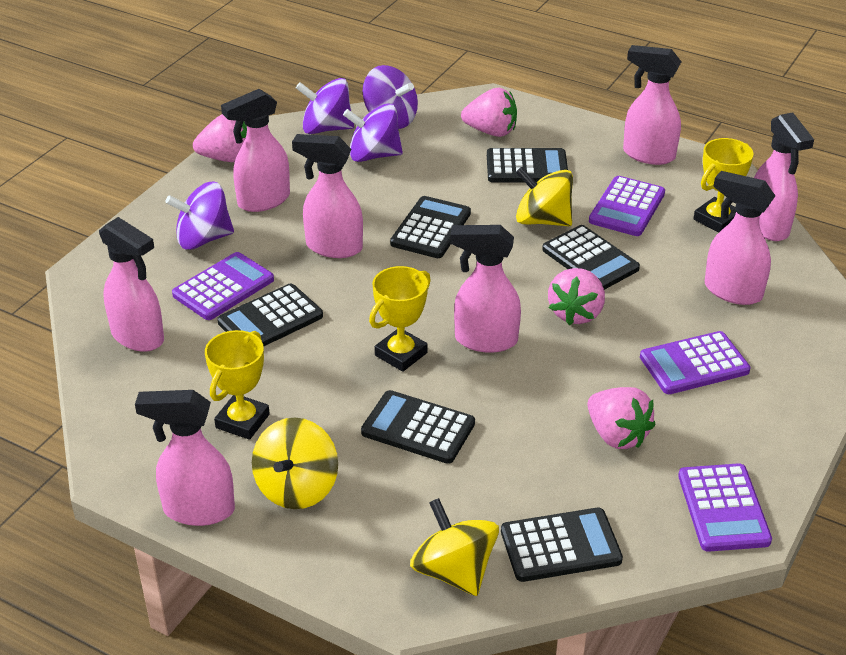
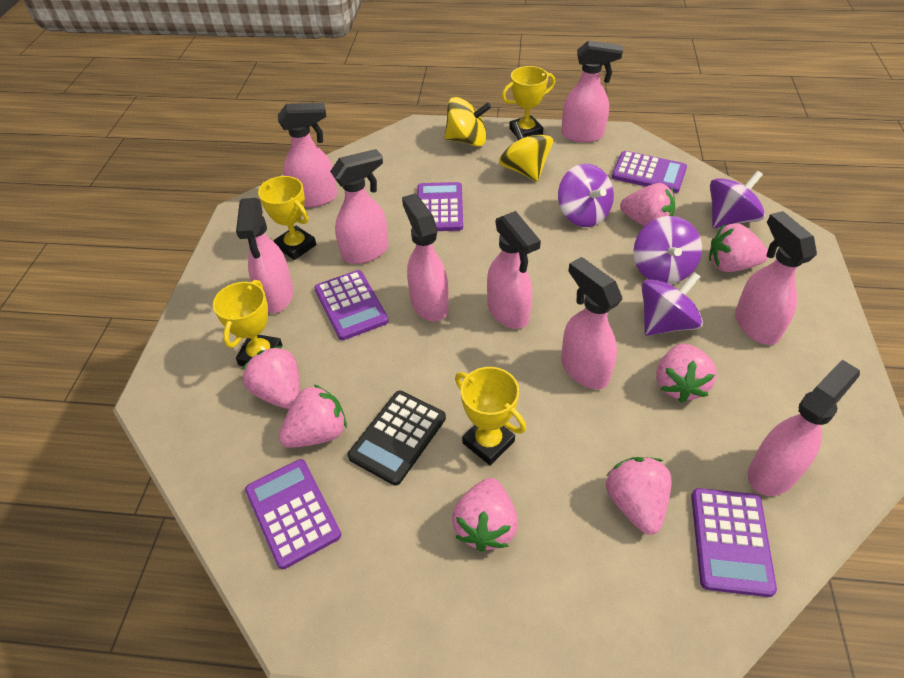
black calculator: [217,284,323,347] [361,390,475,464] [390,196,471,258] [487,148,568,183] [501,508,623,582] [542,225,640,290] = 6 -> [348,391,446,485] = 1
pink spray bottle: [99,217,164,352] [135,390,235,526] [221,89,290,212] [292,134,363,258] [450,225,521,353] [623,45,681,165] [705,171,775,305] [754,112,814,241] = 8 -> [236,198,293,313] [278,103,337,207] [330,149,389,264] [402,194,448,322] [487,211,541,329] [561,40,623,143] [561,257,622,389] [735,211,817,345] [748,360,860,496] = 9
pink strawberry: [193,114,247,162] [461,88,517,137] [548,268,605,325] [587,387,656,449] = 4 -> [242,346,300,409] [279,385,347,448] [452,478,518,552] [606,457,672,534] [620,183,675,226] [656,344,717,403] [709,223,768,272] = 7
purple calculator: [172,252,274,320] [589,176,665,236] [640,331,750,394] [678,463,772,552] = 4 -> [245,459,341,569] [314,270,389,340] [417,182,463,231] [612,151,687,193] [691,488,777,597] = 5
yellow spinning top: [252,417,338,509] [410,498,499,596] [516,167,573,226] = 3 -> [444,97,491,147] [499,122,553,182] = 2
yellow trophy: [205,330,270,440] [369,266,431,372] [694,138,753,233] = 3 -> [213,280,283,366] [258,176,316,260] [455,367,526,465] [502,66,555,138] = 4

